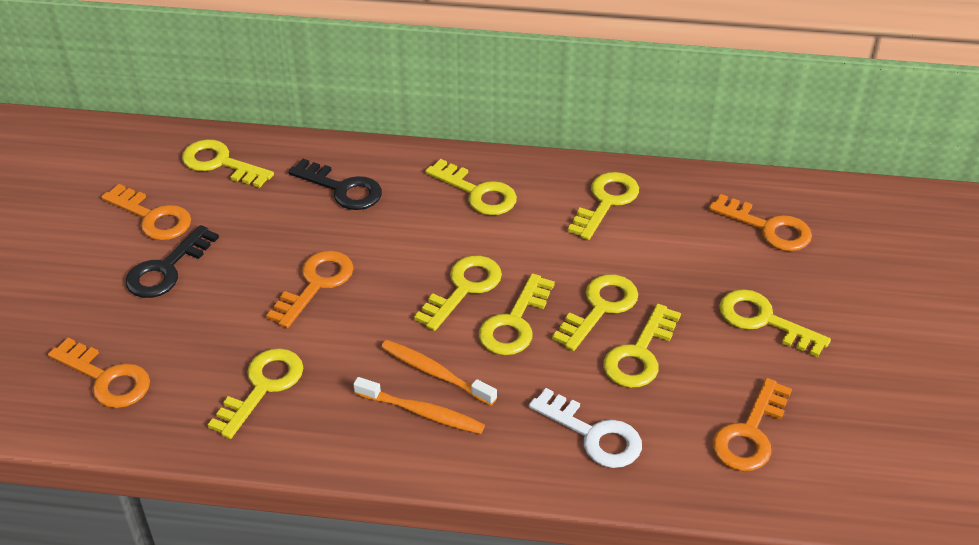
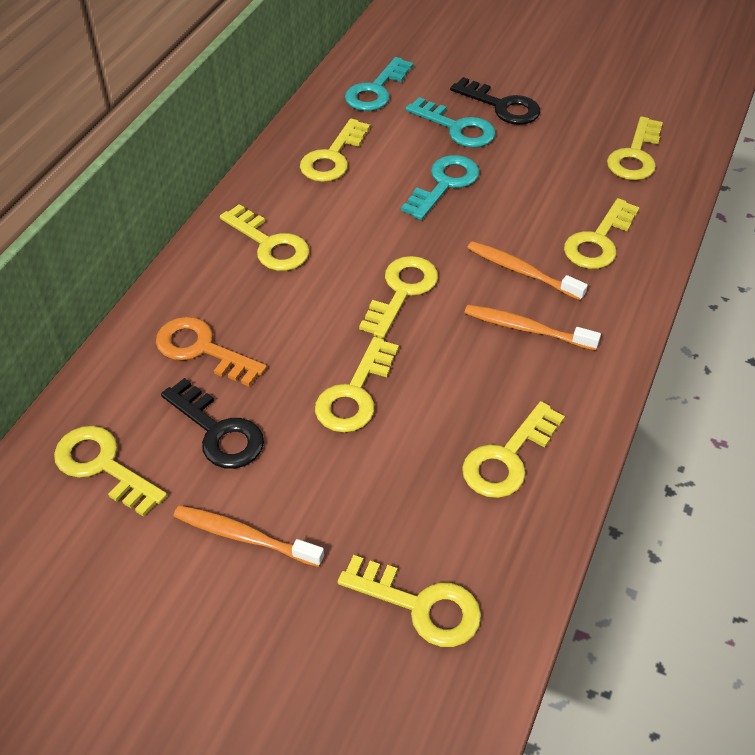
orange key: [48,338,150,408] [101,184,191,240] [266,251,354,328] [709,194,812,251] [712,378,792,471] = 5 -> [156,317,267,387] = 1
orange toothbrush: [353,377,485,434] [381,340,497,406] = 2 -> [173,506,324,567] [464,305,601,351] [467,241,588,301] = 3
turquoise key: none = 0 -> [345,57,414,111] [401,155,480,220] [405,97,496,148] = 3
white key: [529,388,642,468] = 1 -> none = 0

